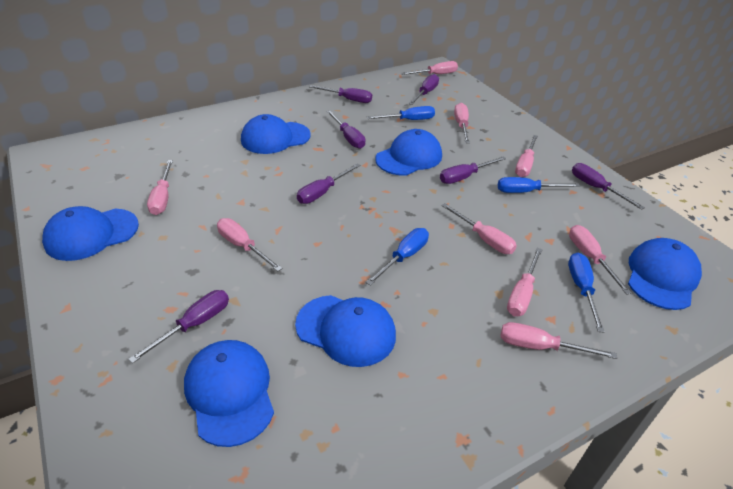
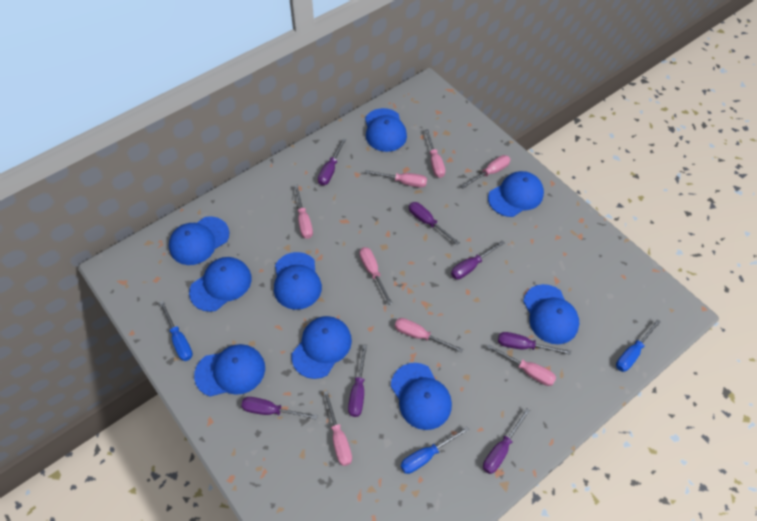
blue cap: [42,206,139,261] [184,340,274,447] [241,114,311,154] [295,295,396,367] [376,129,442,176] [628,238,702,310] = 6 -> [169,216,229,265] [189,257,252,312] [194,344,265,397] [274,252,322,310] [291,316,352,379] [365,108,407,152] [391,363,452,430] [488,171,544,217] [523,284,579,344] = 9
blue screwdriver: [366,228,429,286] [367,106,435,120] [498,177,580,193] [568,253,605,332] = 4 -> [159,301,193,361] [401,426,469,474] [616,319,661,372] = 3
pink screwdriver: [147,160,173,215] [217,218,282,271] [401,61,458,75] [441,203,517,254] [454,103,470,143] [501,322,617,359] [507,248,543,316] [515,135,538,177] [569,225,632,295] = 9 -> [294,185,313,239] [323,390,352,466] [359,247,392,305] [365,170,427,188] [395,318,463,353] [425,129,445,178] [461,155,511,188] [486,344,556,386] = 8

